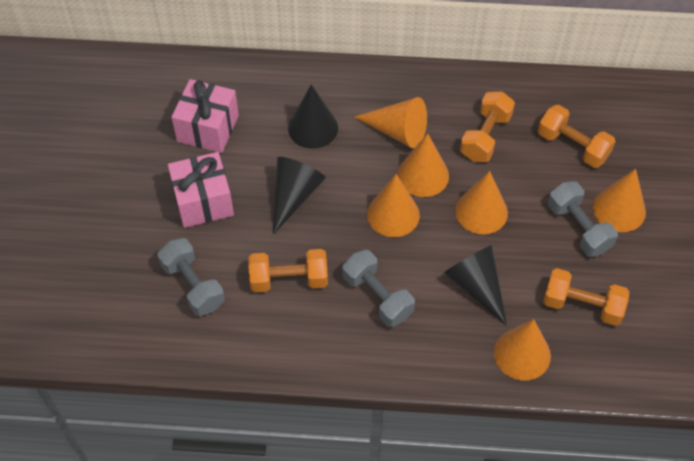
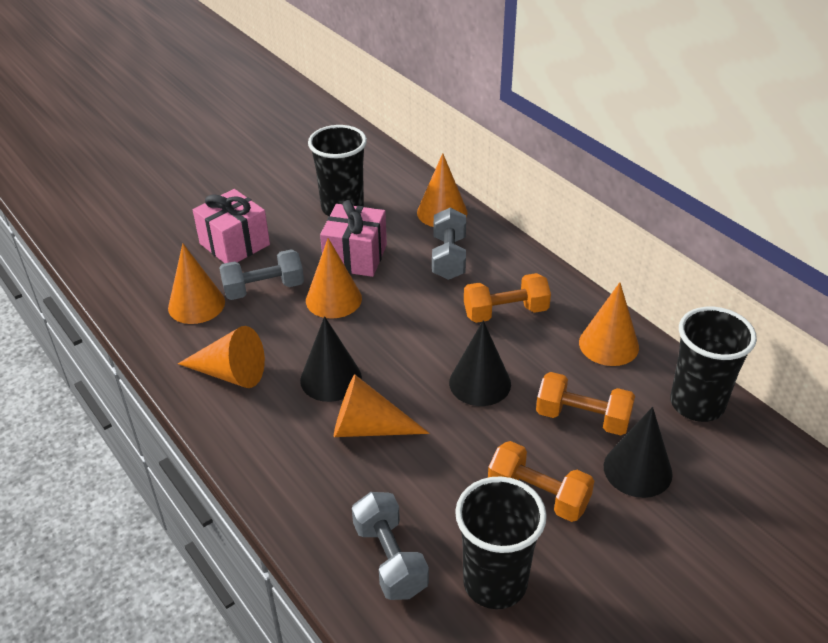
black cup: none = 0 -> [308,125,367,216] [455,476,547,609] [670,307,757,422] = 3
orange dumbbell: [248,249,328,292] [460,91,515,162] [538,105,616,168] [543,268,629,326] = 4 -> [464,273,551,323] [488,441,594,522] [536,372,635,435] = 3

